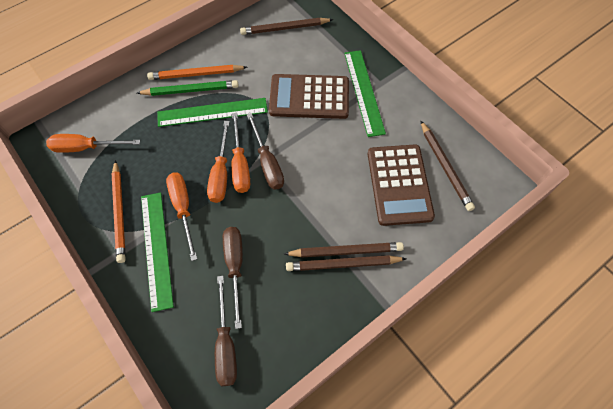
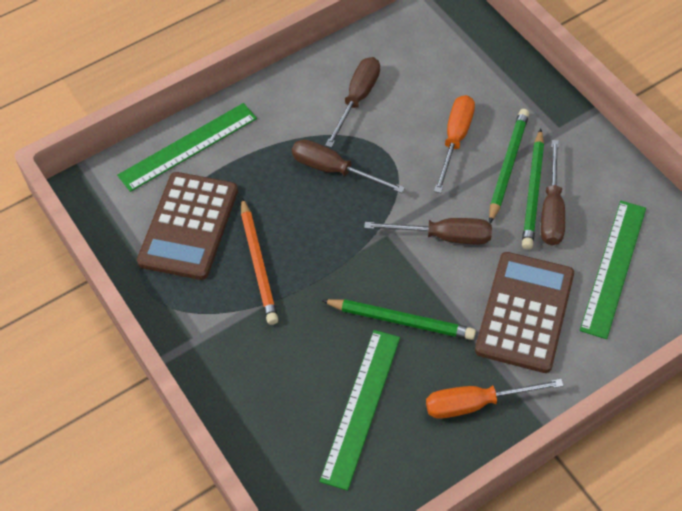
brown pencil: [240,18,333,35] [284,242,404,258] [286,255,407,271] [421,121,475,211] = 4 -> none = 0
brown screwdriver: [215,276,237,386] [223,227,243,329] [247,113,284,189] = 3 -> [292,139,405,193] [325,57,380,148] [364,218,492,244] [541,140,565,245] = 4
green pencil: [137,80,239,96] = 1 -> [321,299,476,340] [489,109,529,223] [522,128,544,250] = 3
orange pencil: [112,160,126,263] [147,65,247,80] = 2 -> [241,198,278,325] = 1
orange screwdriver: [46,134,140,153] [166,173,197,261] [207,121,230,203] [231,113,250,193] = 4 -> [426,379,564,419] [434,95,475,193] = 2

